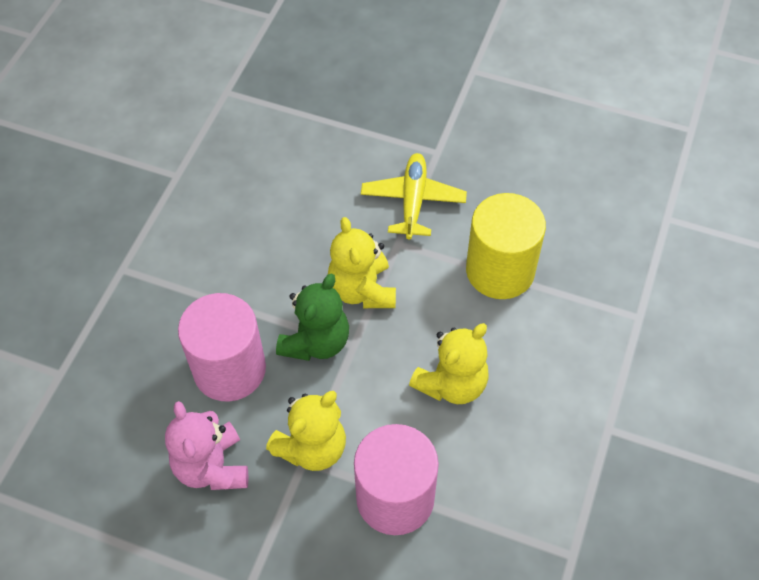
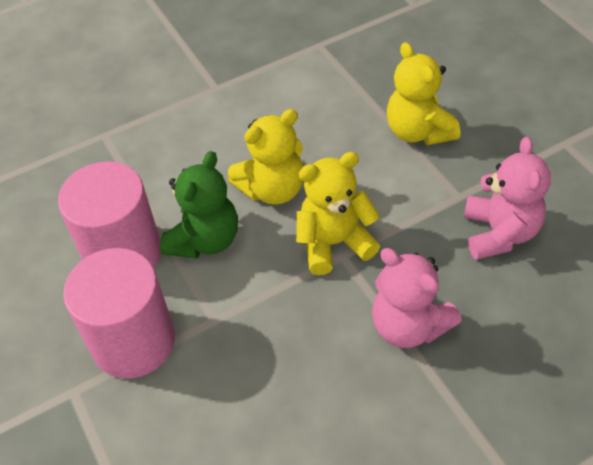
pink teddy bear: [165,401,248,490] = 1 -> [372,248,461,348] [464,137,551,260] = 2
yellow cylinder: [466,193,546,299] = 1 -> none = 0
yellow plane: [361,153,467,239] = 1 -> none = 0

